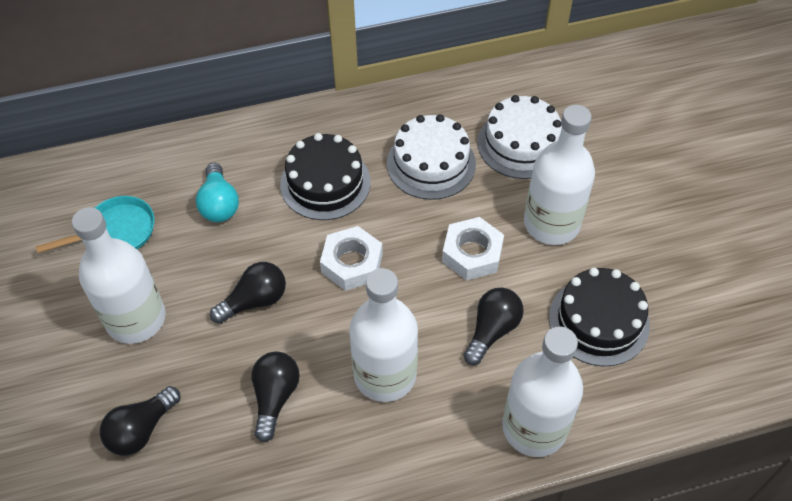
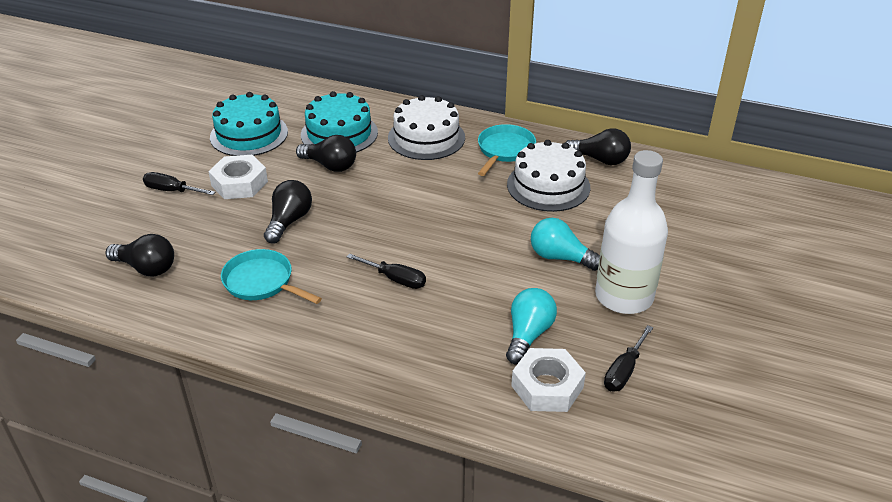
black cake: [280,133,371,220] [549,268,650,366] = 2 -> none = 0
black screwdriver: none = 0 -> [143,172,215,195] [347,253,426,289] [604,325,653,391] = 3
turquoise cake: none = 0 -> [210,92,288,156] [301,91,378,153] = 2
turquoise light bulb: [196,163,239,222] = 1 -> [506,288,557,364] [531,218,600,271] = 2
turquoise pan: [36,196,154,253] = 1 -> [221,249,322,304] [478,124,536,176] = 2
white bottle: [72,207,166,344] [349,268,418,402] [502,326,583,457] [524,105,595,245] = 4 -> [595,150,668,314] = 1

